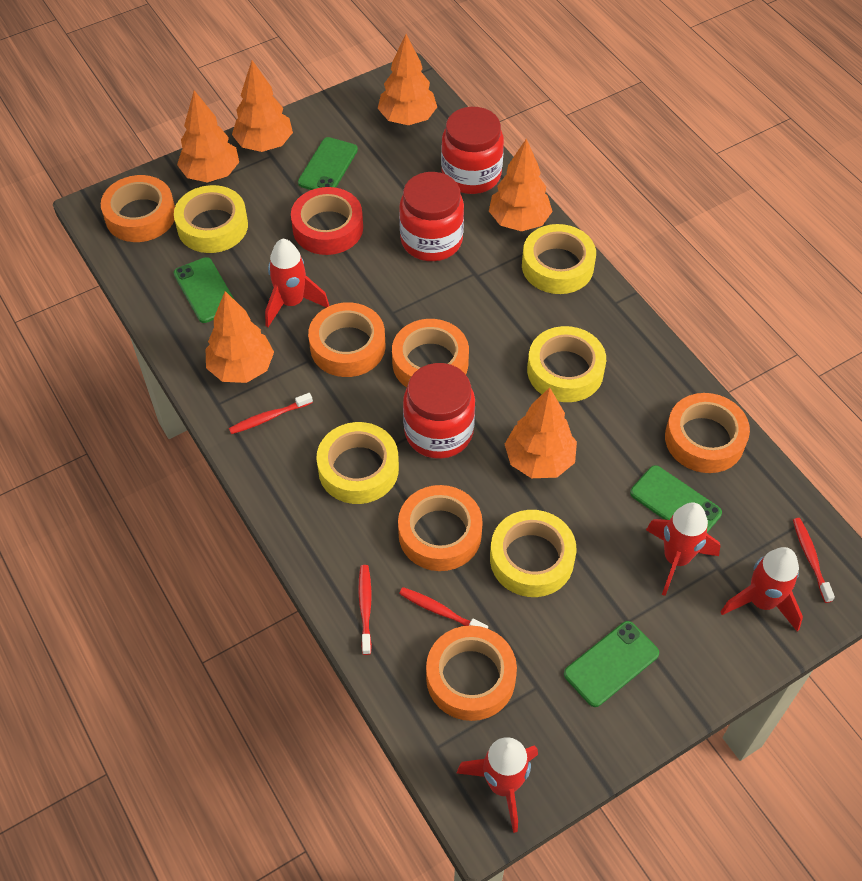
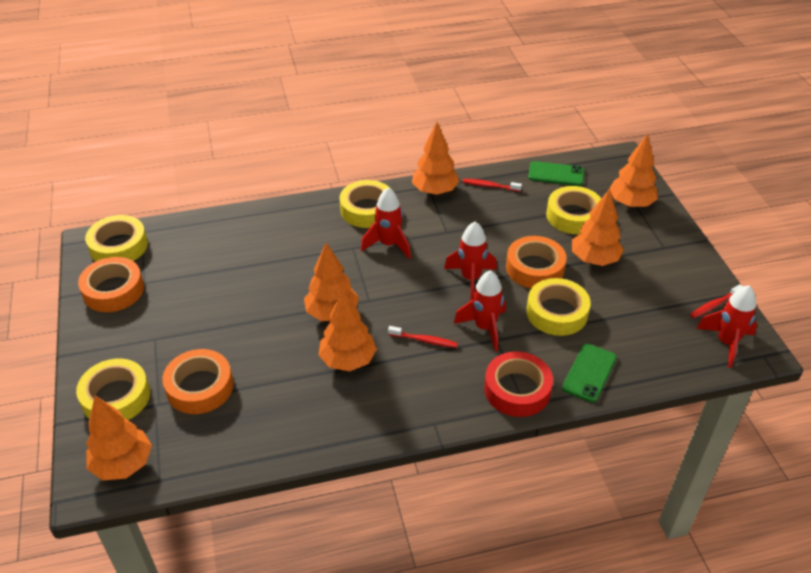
green phone: [173,257,235,323] [298,137,358,190] [564,621,659,707] [630,465,722,533] = 4 -> [528,161,584,186] [562,344,617,403] = 2
orange tape: [101,175,175,242] [308,302,385,377] [392,319,469,387] [398,485,483,571] [426,625,517,721] [665,393,750,473] = 6 -> [78,257,144,312] [163,349,233,414] [506,236,566,288] = 3
red jar: [399,172,464,261] [403,363,475,459] [441,107,504,194] = 3 -> none = 0
red toothbrush: [229,393,313,434] [358,565,372,655] [399,587,488,628] [793,518,835,603] = 4 -> [388,326,458,348] [463,179,522,192] [690,284,743,318] = 3

